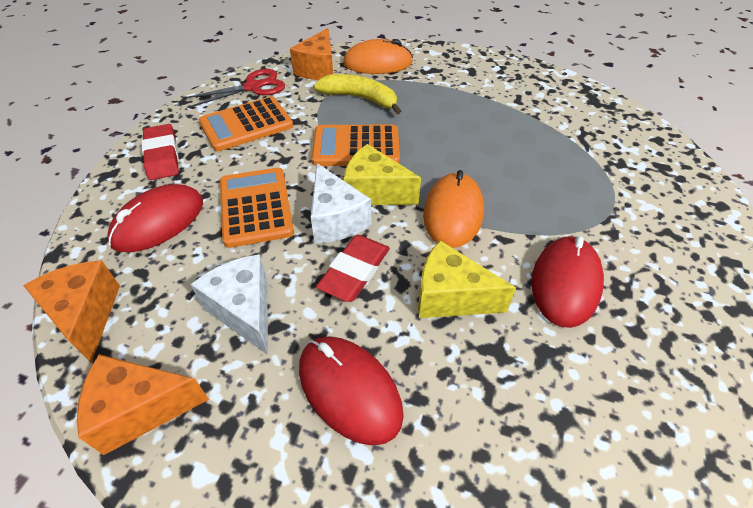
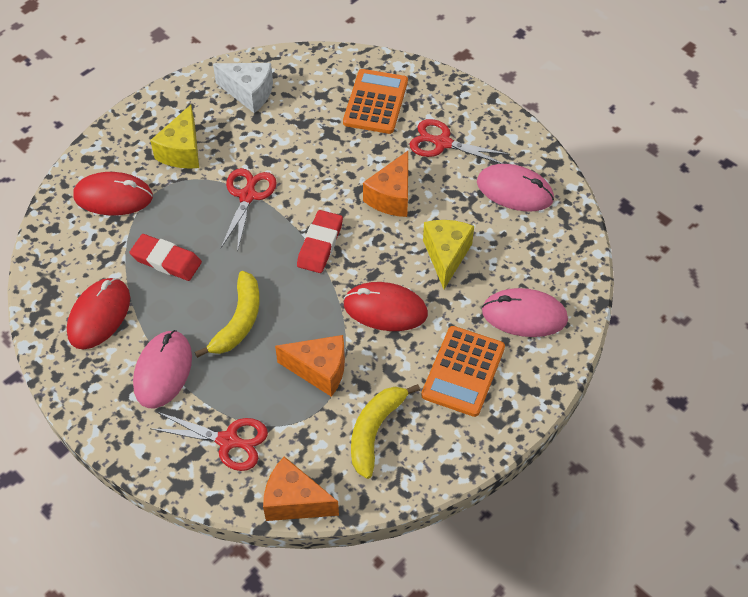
orange calculator: [199,96,293,151] [220,168,294,248] [311,125,400,166] = 3 -> [343,69,408,134] [421,326,505,417] = 2
orange mouse: [343,39,413,74] [423,170,484,248] = 2 -> none = 0
pink mouse: none = 0 -> [133,330,192,408] [477,164,554,211] [482,288,568,337] = 3
red scissors: [186,69,285,107] = 1 -> [150,412,268,471] [221,168,277,252] [410,119,510,164] = 3
white cheese: [191,254,268,355] [311,163,371,243] = 2 -> [213,63,273,113] = 1
yellow banana: [314,74,401,114] = 1 -> [195,271,260,358] [351,384,420,479] = 2

